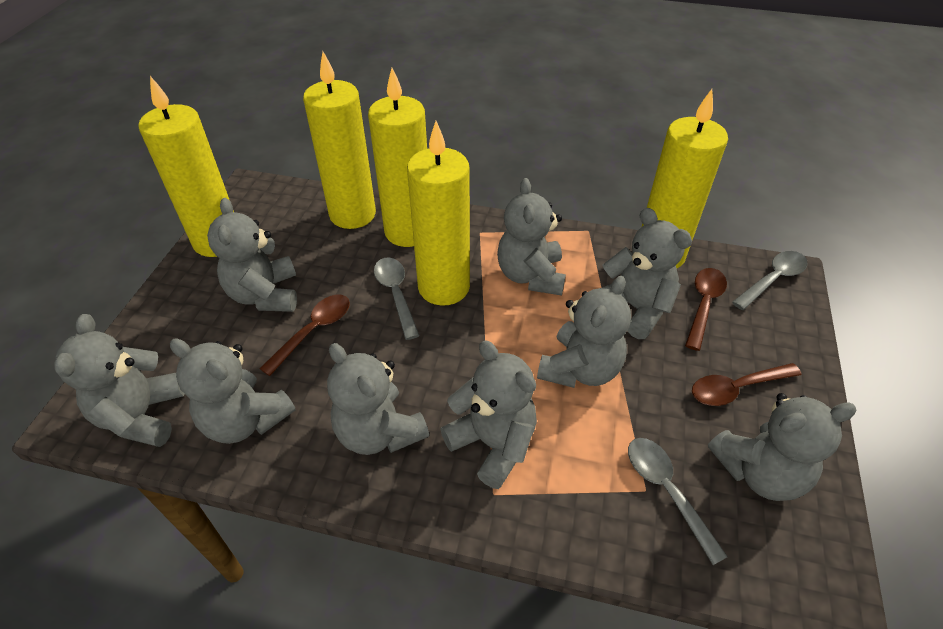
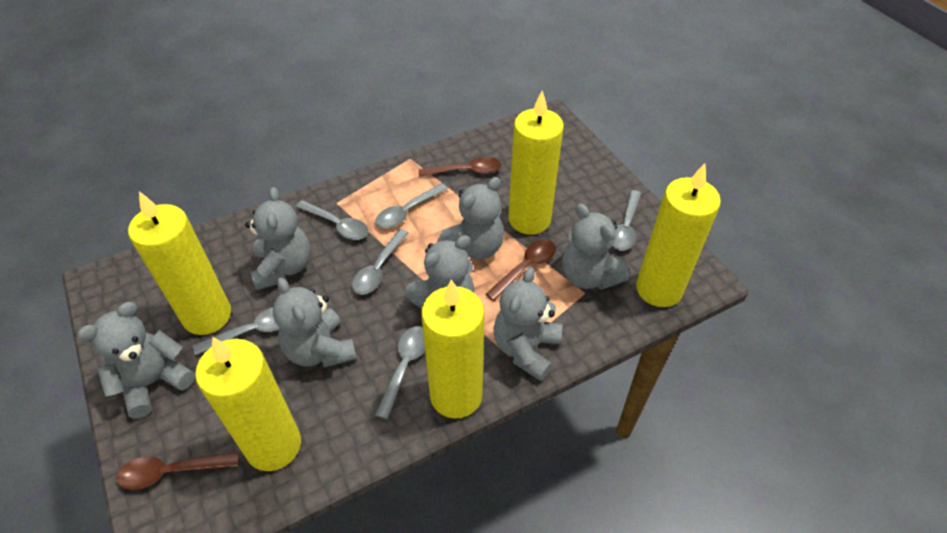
grey spoon: [374,257,420,340] [628,438,728,565] [732,251,808,310] = 3 -> [193,307,280,356] [296,200,368,240] [352,229,409,295] [375,183,448,228] [375,326,425,419] [612,190,642,251] = 6
grey teddy bear: [54,314,185,447] [170,338,295,444] [207,198,297,312] [327,343,429,455] [440,341,537,489] [497,178,566,296] [537,276,631,388] [602,208,692,339] [708,393,856,501] = 9 -> [77,302,195,418] [245,187,311,290] [273,277,357,368] [405,235,475,309] [438,177,504,259] [493,267,562,381] [562,203,629,290] = 7

